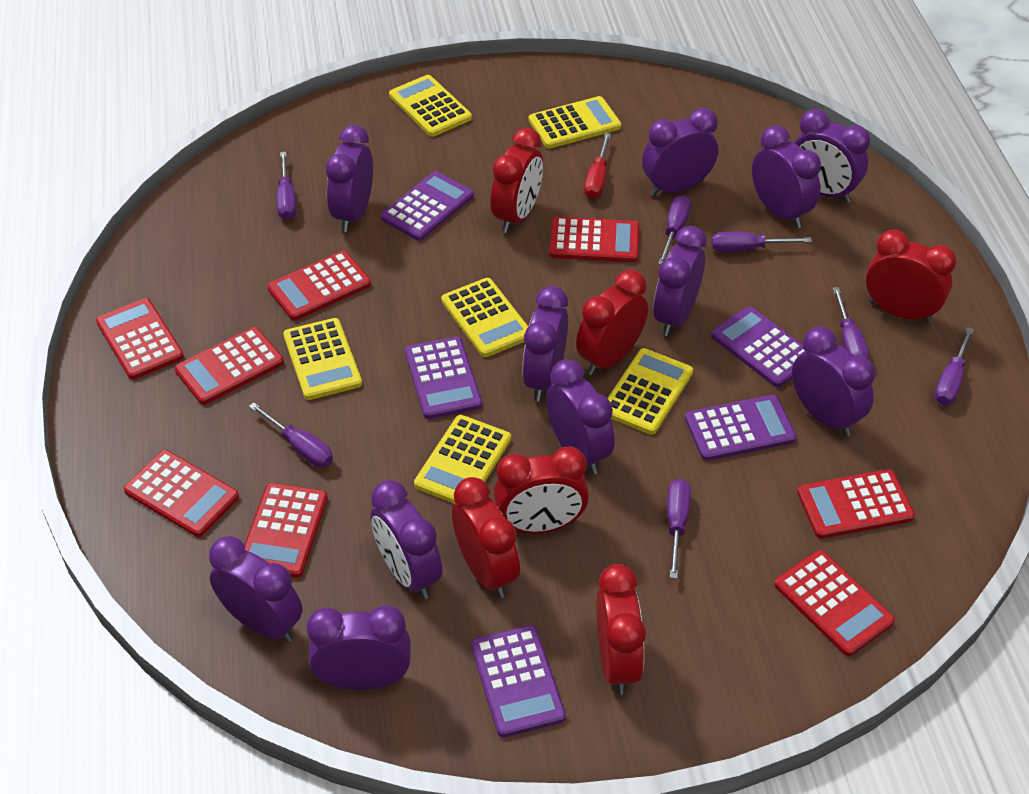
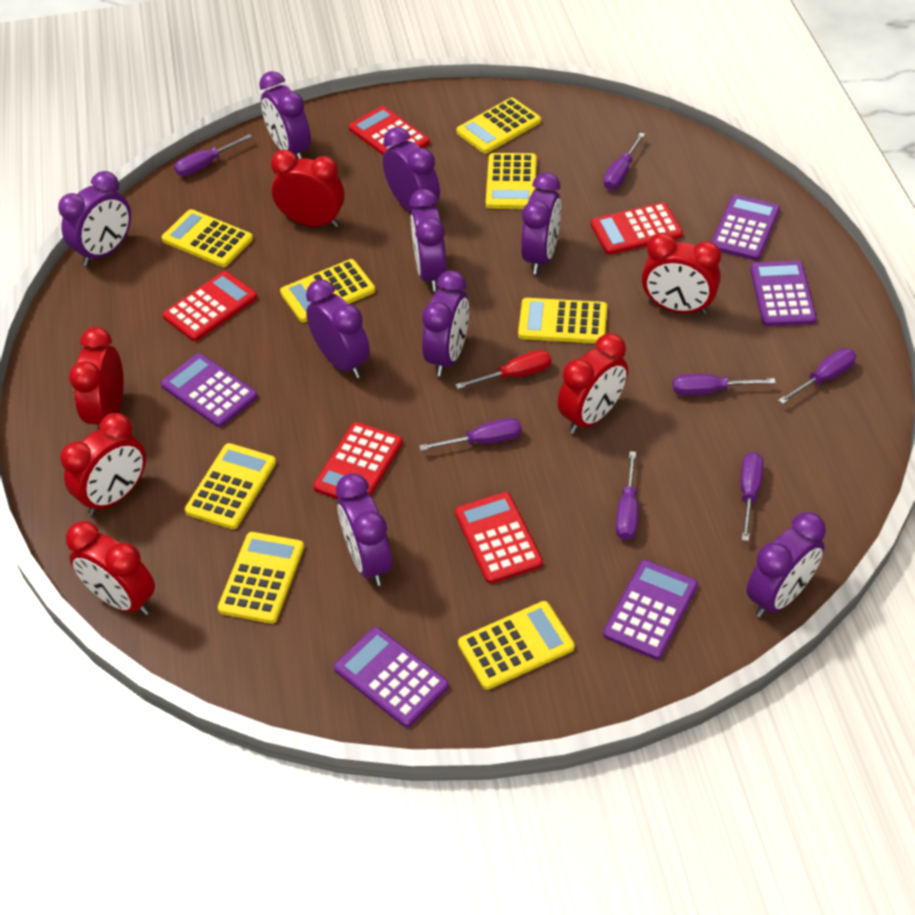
purple clock: [209,536,303,643] [307,605,410,690] [326,125,373,232] [370,480,442,599] [522,286,568,402] [546,359,614,474] [642,108,718,196] [653,226,707,336] [752,125,821,228] [792,327,875,437] [794,109,870,203] = 11 -> [58,171,131,266] [259,71,311,159] [306,279,370,378] [336,473,392,586] [383,127,440,212] [410,189,447,291] [422,271,469,376] [521,173,561,274] [746,512,826,618] = 9
red calculator: [96,298,184,380] [124,450,239,537] [175,327,284,405] [245,483,328,578] [267,251,371,321] [549,217,639,262] [774,550,895,656] [797,469,915,539] = 8 -> [163,271,257,341] [313,422,403,499] [349,106,430,155] [455,492,543,584] [591,202,683,255] = 5
yellow calculator: [283,318,362,400] [389,75,472,137] [414,415,511,504] [441,278,528,357] [529,96,621,148] [608,348,693,435] = 6 -> [161,209,253,267] [185,443,276,529] [218,532,304,624] [280,259,375,323] [456,97,541,154] [458,601,575,690] [486,153,537,209] [518,298,607,343] = 8

